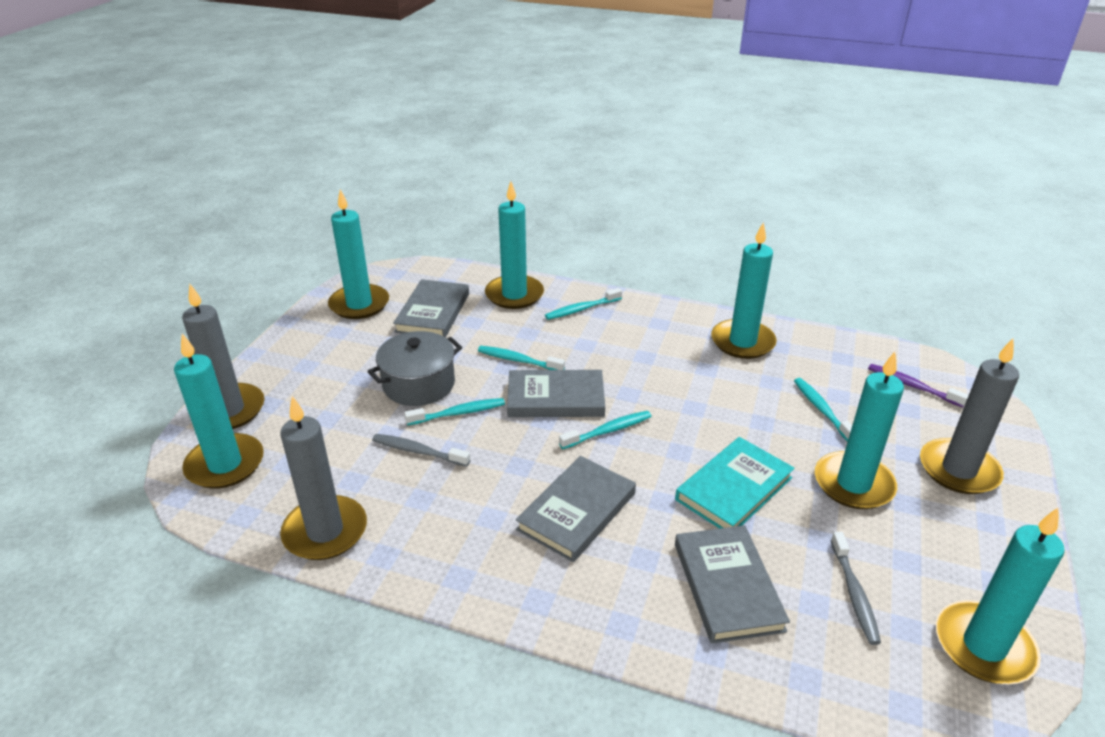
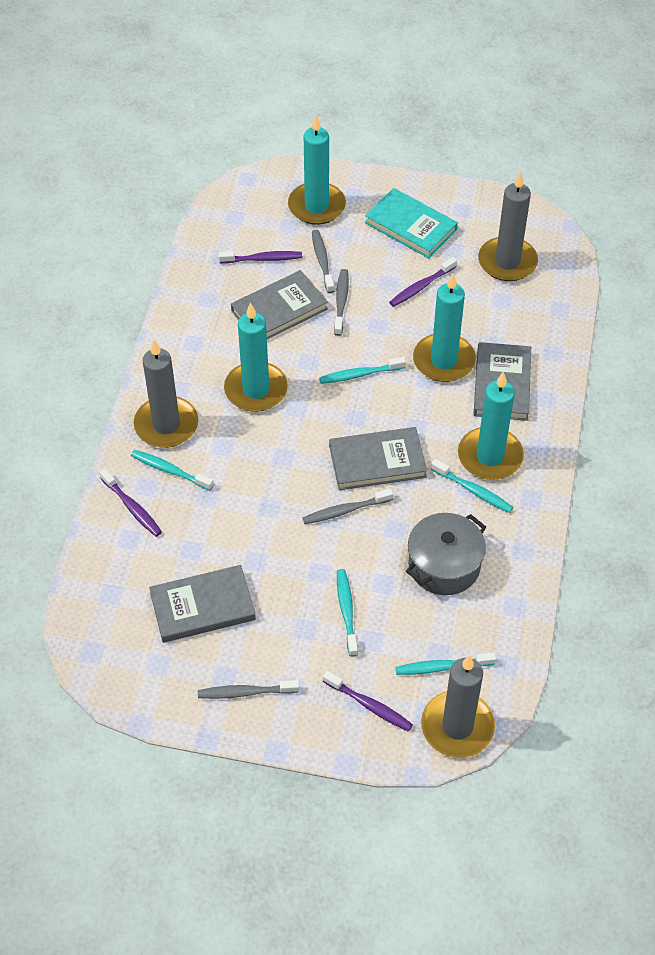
grey toothbrush: [372,434,470,467] [831,532,881,645] = 2 -> [198,680,300,699] [302,488,393,524] [312,230,335,293] [334,269,349,336] = 4
purple toothbrush: [868,364,969,407] = 1 -> [99,469,162,537] [219,251,302,263] [323,671,413,732] [389,257,457,307] = 4
turquoise candle: [174,334,264,489] [328,189,389,319] [485,181,544,309] [711,222,777,359] [815,352,904,509] [936,508,1065,684] = 6 -> [224,302,288,412] [288,115,346,225] [413,273,476,382] [458,372,524,480] = 4

